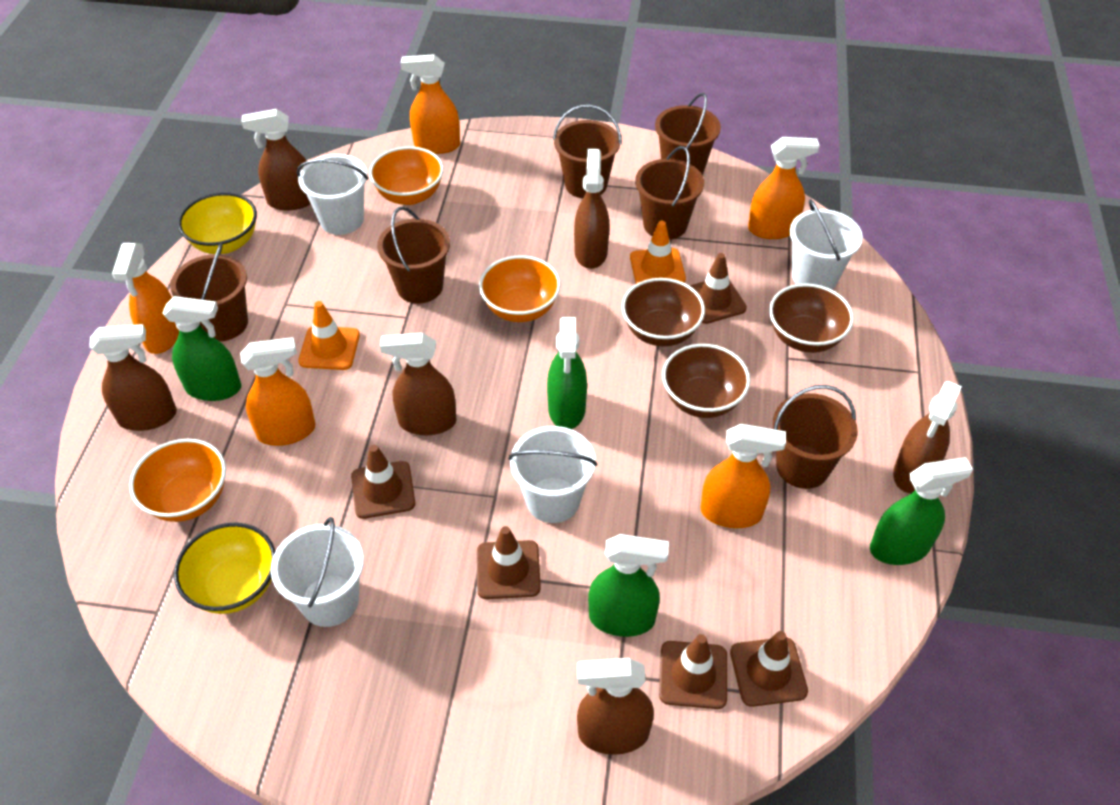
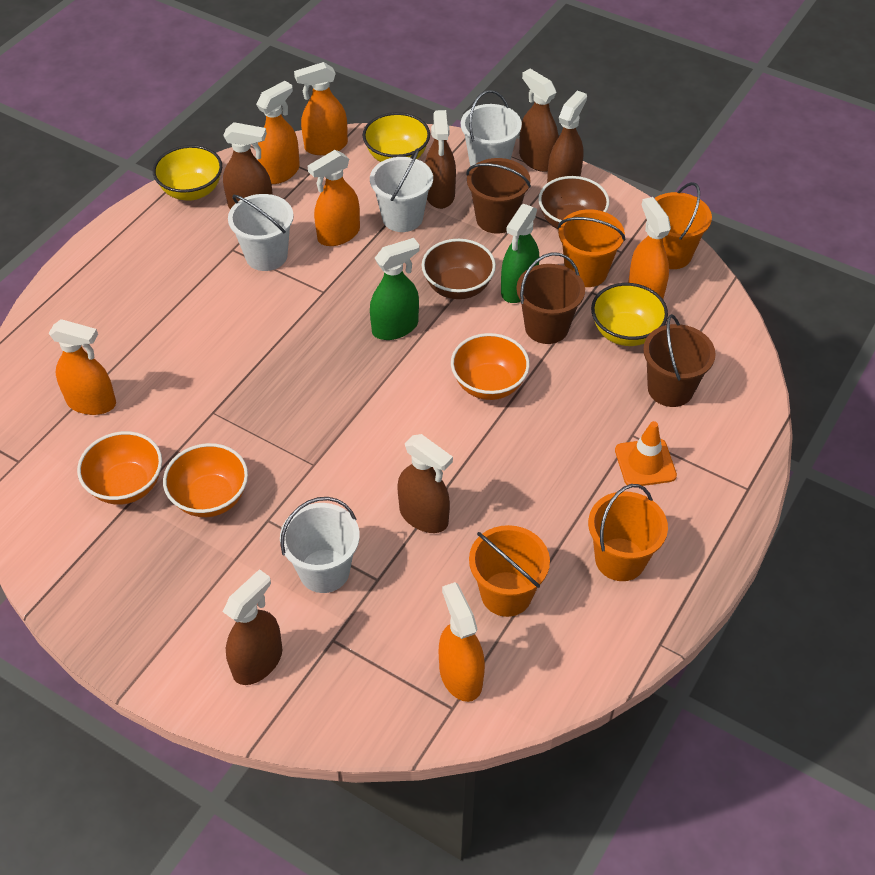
brown bowl: [622,278,705,346] [662,344,750,418] [769,283,854,353] = 3 -> [422,239,496,299] [538,176,609,230] = 2
brown bucket: [170,243,248,341] [377,206,450,304] [553,104,622,198] [635,146,704,240] [655,93,721,175] [773,385,858,489] = 6 -> [466,158,531,234] [516,252,585,344] [643,314,716,407] = 3
brown traffic cone: [351,445,415,519] [477,526,541,599] [659,634,727,709] [690,253,747,324] [730,631,808,707] = 5 -> none = 0
green spray bottle: [162,296,241,401] [547,317,587,429] [588,534,669,637] [870,457,973,565] = 4 -> [370,238,420,340] [501,204,539,303] = 2
orange bucket: none = 0 -> [469,525,550,617] [558,209,625,287] [588,484,668,581] [655,182,712,269] = 4
orange spray bottle: [112,243,179,354] [240,337,315,446] [400,54,460,154] [700,424,786,528] [748,137,820,239] = 5 -> [49,319,116,415] [256,81,300,184] [294,62,348,155] [308,150,360,246] [439,582,485,702] [628,197,671,299] = 6
orange traffic cone: [298,301,360,370] [630,221,686,284] = 2 -> [615,421,677,486] = 1
yellow bowl: [174,523,275,614] [178,192,257,254] = 2 -> [153,145,222,201] [363,112,430,162] [591,283,668,346] = 3

